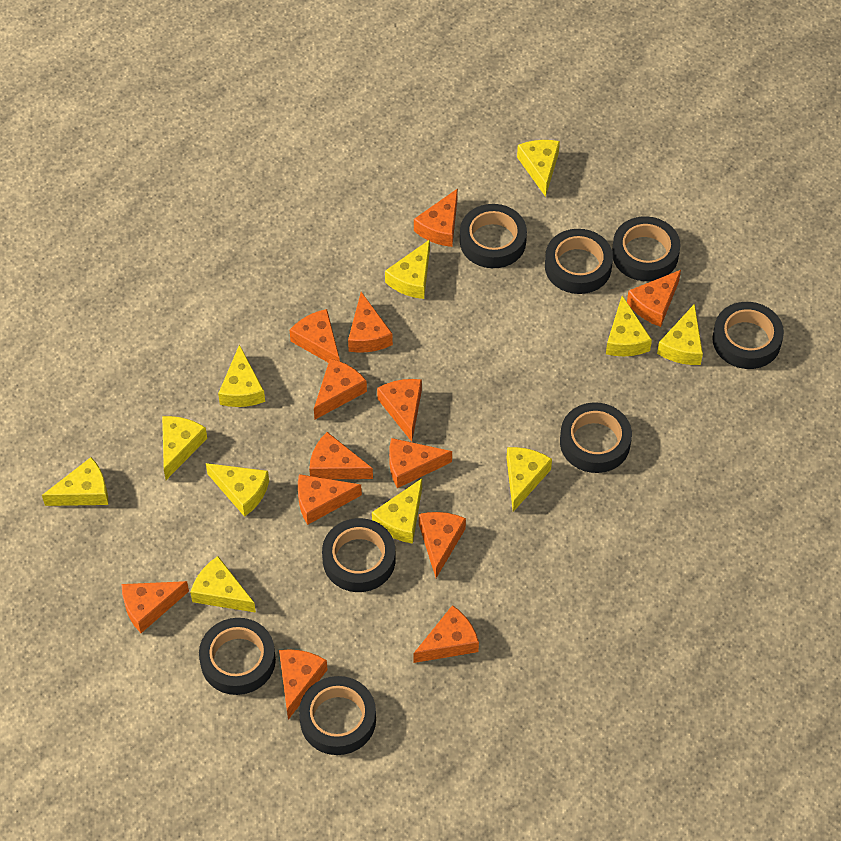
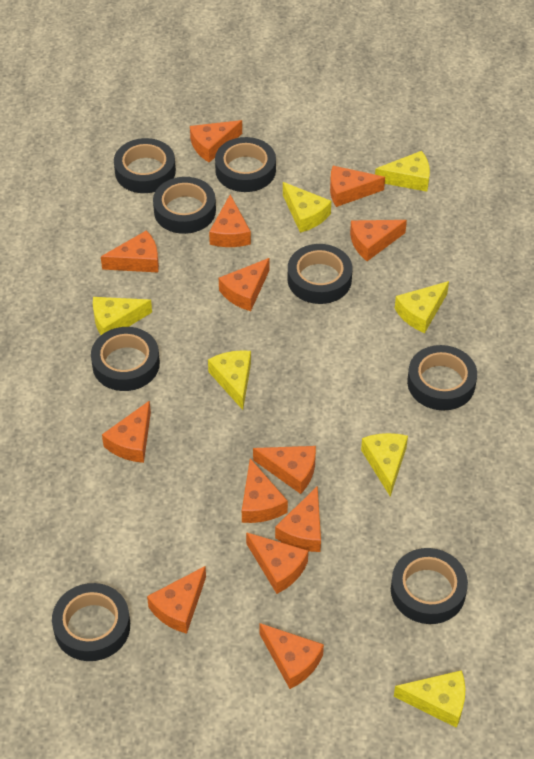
yellow cheese: [42,457,108,506] [162,416,207,480] [190,556,256,613] [206,463,269,517] [218,345,265,407] [372,479,422,544] [385,239,430,299] [507,447,552,512] [517,140,560,197] [606,296,652,356] [657,304,703,365] = 11 -> [93,297,152,335] [208,350,251,410] [283,182,331,233] [361,433,408,497] [375,151,430,192] [394,670,465,728] [395,281,449,333] = 7

